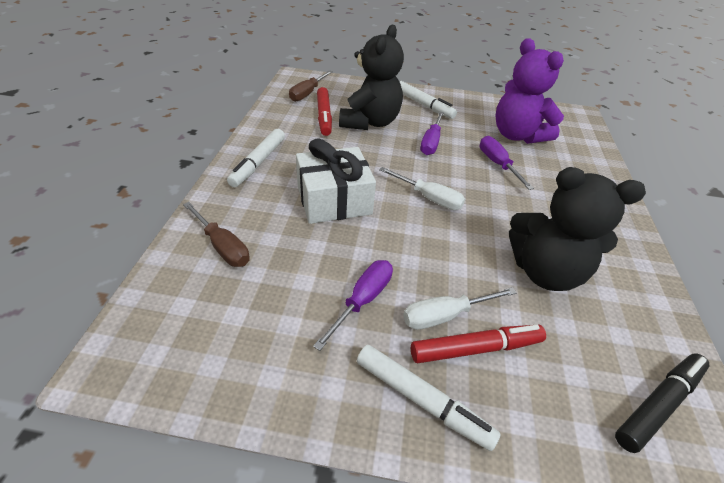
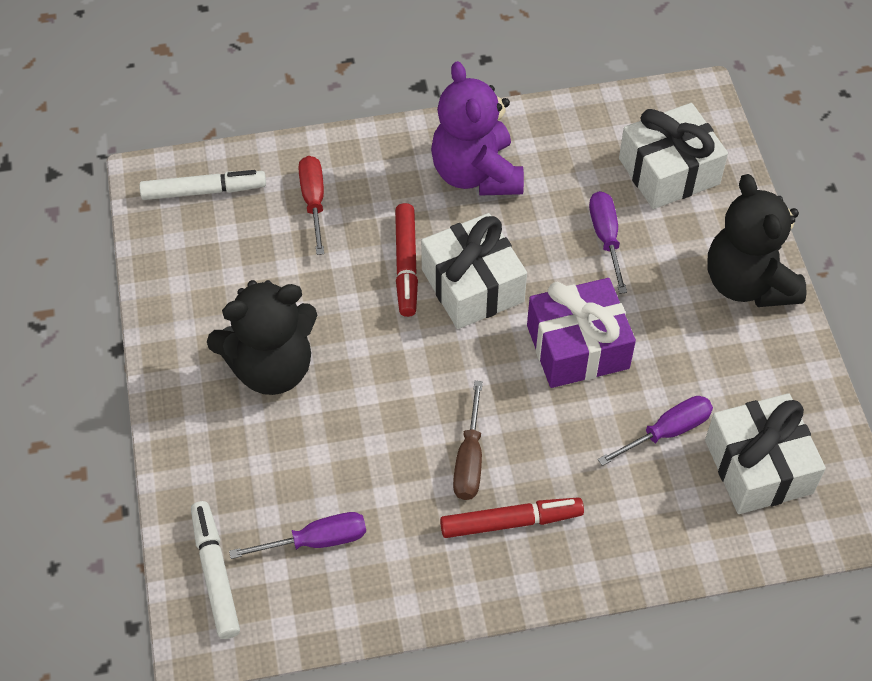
black marker: [615,354,709,453] = 1 -> none = 0
brown screwdriver: [183,202,250,267] [289,70,333,102] = 2 -> [453,381,483,500] = 1
purple gift: none = 0 -> [527,278,636,388] = 1
red screwdriver: none = 0 -> [298,156,324,255] = 1
white gift: [296,138,376,224] = 1 -> [421,213,527,329] [619,103,728,209] [705,393,826,514] = 3
white marker: [227,129,285,187] [357,345,500,451] [399,81,457,119] = 3 -> [139,170,266,200] [191,501,240,639] = 2
white screwdriver: [379,167,465,210] [403,287,517,330] = 2 -> none = 0

